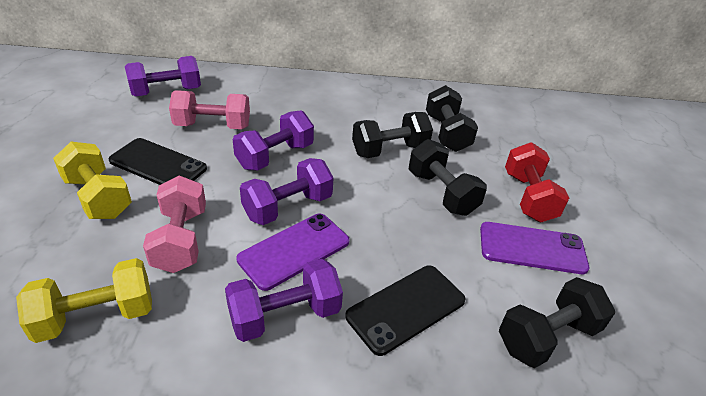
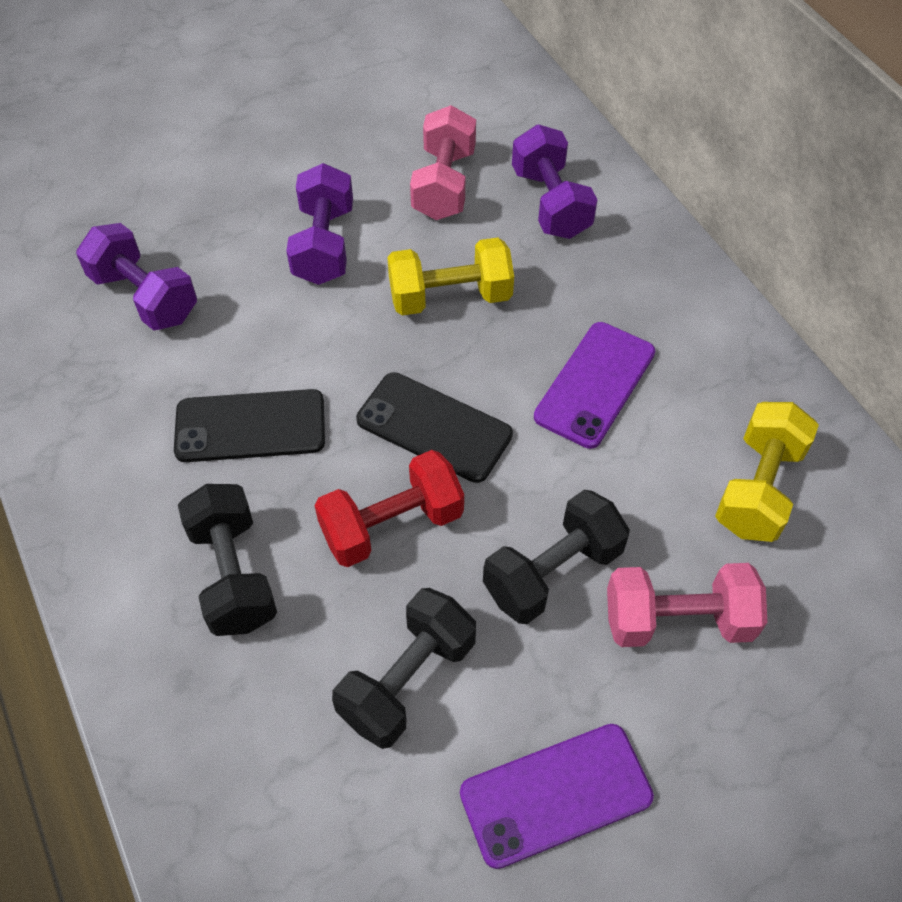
black dumbbell: [352,112,433,158] [409,139,487,216] [426,85,478,152] [499,277,615,368] = 4 -> [178,484,277,636] [332,588,476,749] [483,490,630,624] = 3
purple dumbbell: [125,56,201,97] [225,259,343,342] [233,110,314,171] [240,158,334,225] = 4 -> [76,223,197,330] [286,163,353,285] [512,125,598,239] = 3

